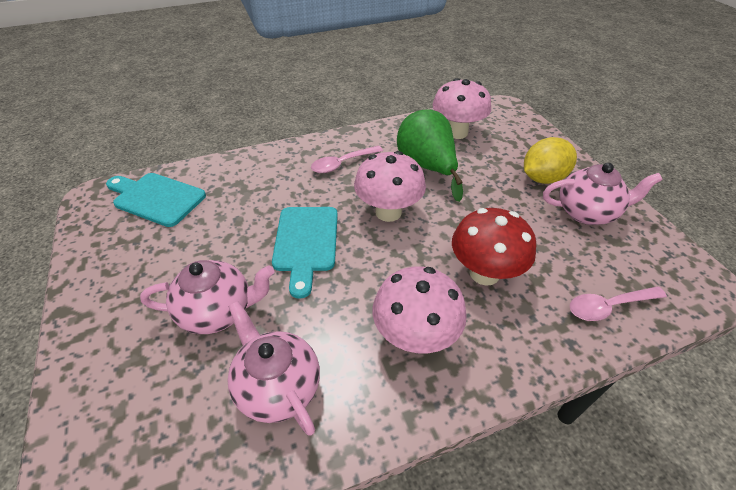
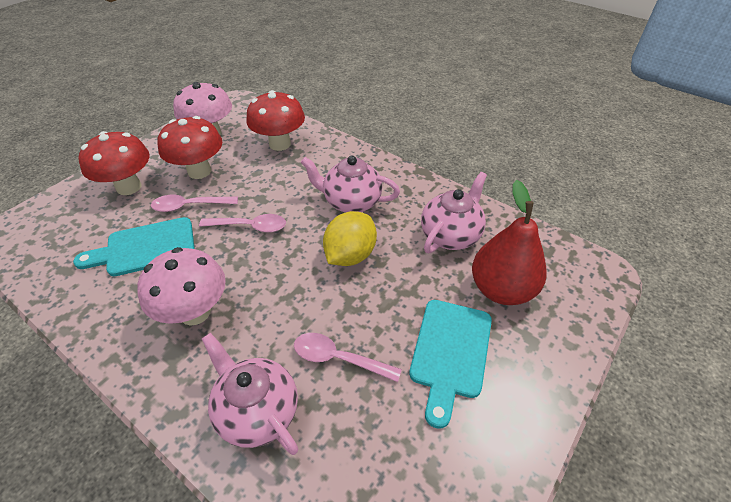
green pear: [397,110,463,202] = 1 -> none = 0
pink mushroom: [354,151,426,222] [373,267,467,353] [432,78,491,139] = 3 -> [137,247,226,326] [173,82,232,136] = 2
pink spoon: [311,145,383,173] [570,286,667,321] = 2 -> [151,195,238,212] [199,214,286,233] [294,333,402,382] = 3
red mushroom: [452,208,536,286] = 1 -> [78,131,149,195] [158,116,223,179] [246,90,305,151] = 3
red pear: none = 0 -> [472,180,547,305] = 1

